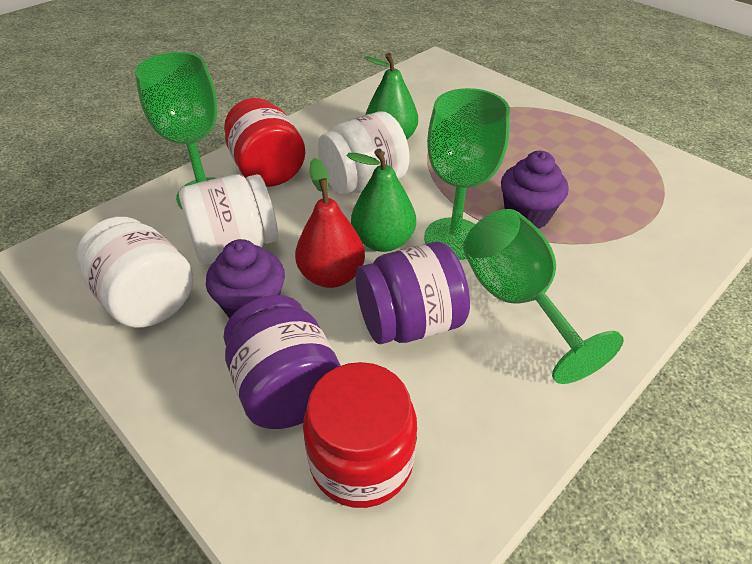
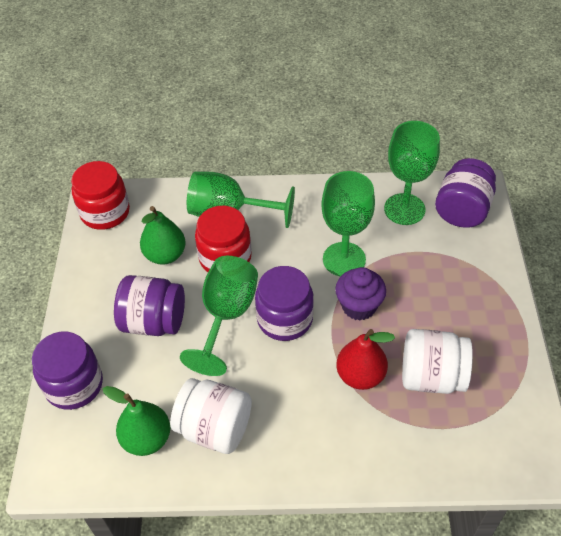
green goblet: [135,52,217,210] [424,88,510,260] [463,209,624,384] = 3 -> [180,256,258,376] [187,172,295,228] [321,171,375,277] [384,121,440,225] = 4
purple cupcake: [206,239,285,319] [501,151,569,229] = 2 -> [335,267,386,321] = 1
purple jar: [223,295,341,429] [355,242,470,344] = 2 -> [32,332,103,410] [114,275,185,336] [255,266,314,341] [435,158,496,228] = 4
white jar: [76,217,193,328] [179,174,278,265] [318,112,410,195] = 3 -> [170,378,252,454] [402,329,473,394] = 2

